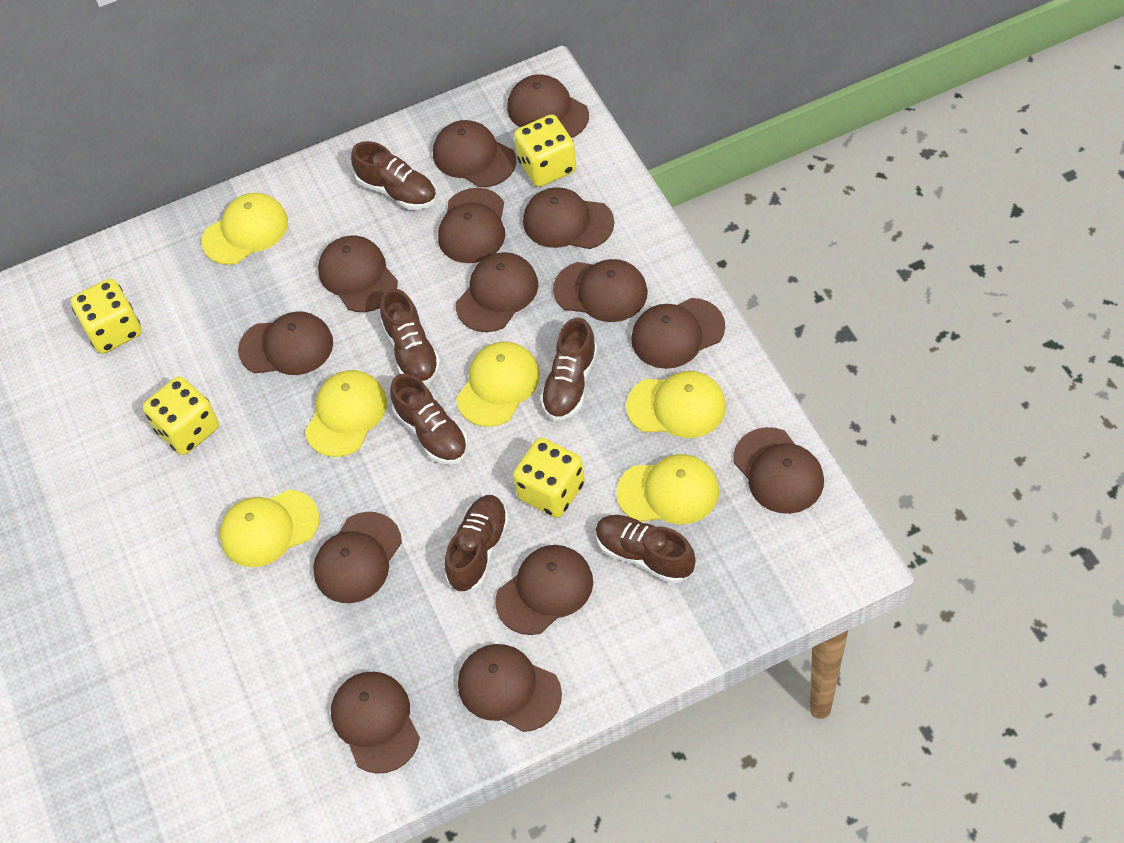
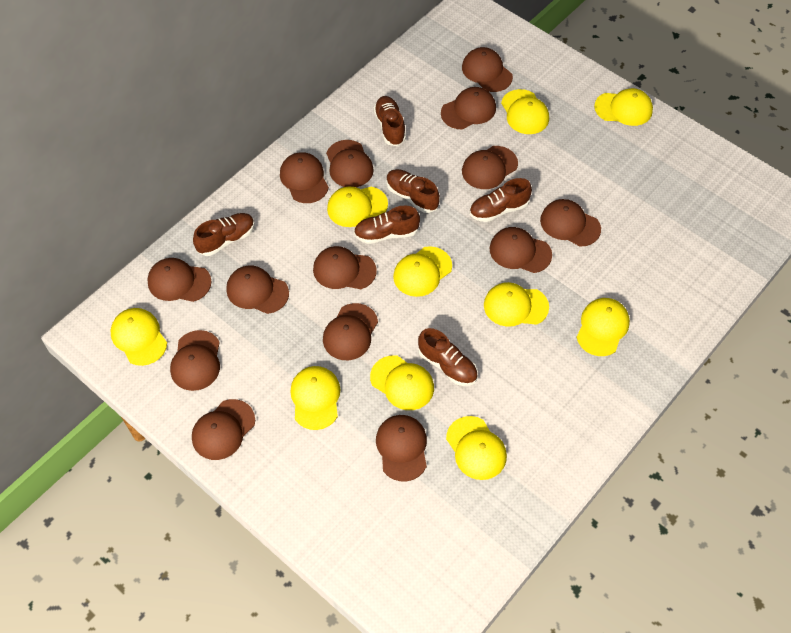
yellow cap: [201,193,288,265] [220,490,319,567] [305,370,387,457] [456,342,540,427] [616,454,719,524] [626,371,726,438] = 6 -> [111,308,167,366] [290,366,341,430] [327,186,388,227] [370,355,434,410] [393,246,452,297] [446,416,507,480] [484,282,549,327] [501,89,549,134] [576,298,630,356] [594,88,653,126] = 10
yellow dice: [71,279,142,354] [143,376,219,455] [513,438,585,518] [514,114,577,187] = 4 -> none = 0

